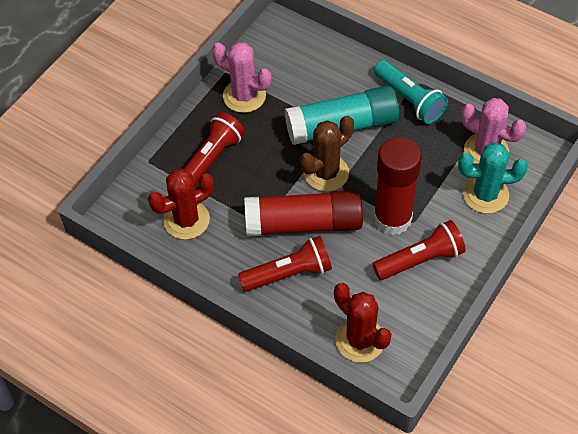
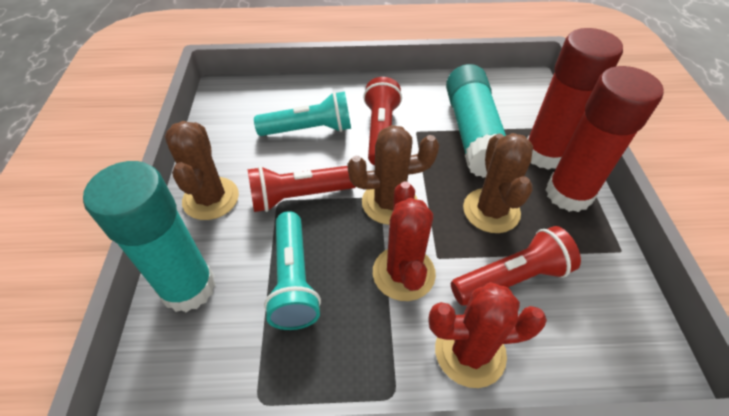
brown cactus: [300,116,354,192] = 1 -> [165,121,239,220] [347,125,439,225] [463,133,533,233] = 3
pink cactus: [212,42,272,113] [461,98,526,163] = 2 -> none = 0
turquoise cactus: [458,142,528,214] = 1 -> none = 0
turquoise flashlight: [374,60,448,124] = 1 -> [254,91,351,136] [264,211,321,330] = 2
turquoise glue stick: [285,86,399,145] = 1 -> [83,161,216,312] [446,64,506,178] = 2

